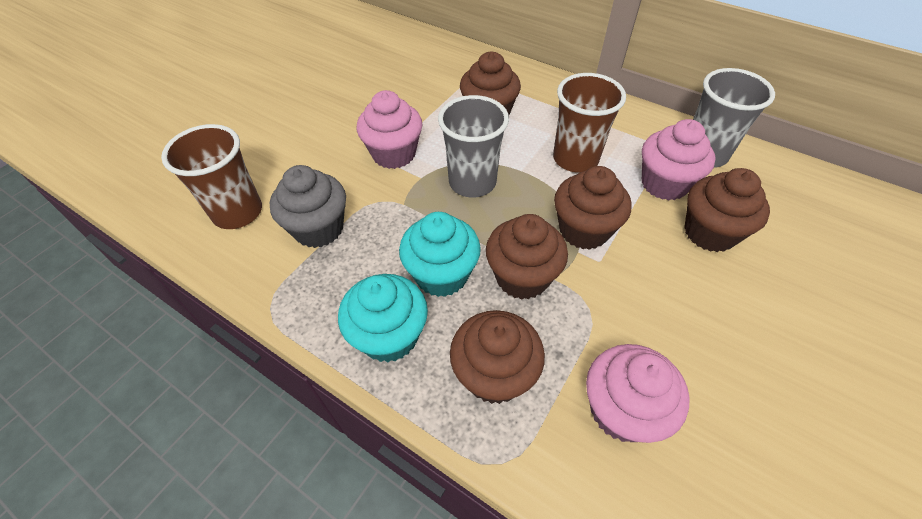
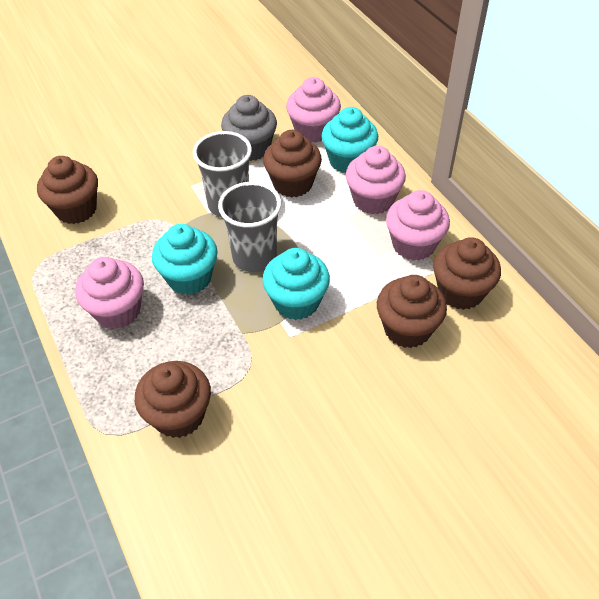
brown cup: [161,124,262,229] [553,73,626,173] = 2 -> none = 0
pink cupcake: [357,90,422,169] [586,344,690,443] [642,119,716,201] = 3 -> [75,257,144,329] [286,77,341,143] [346,146,406,214] [386,190,450,261] = 4
turquoise cupcake: [338,274,428,362] [399,212,481,297] = 2 -> [152,224,218,295] [262,248,330,320] [321,107,378,173] = 3

